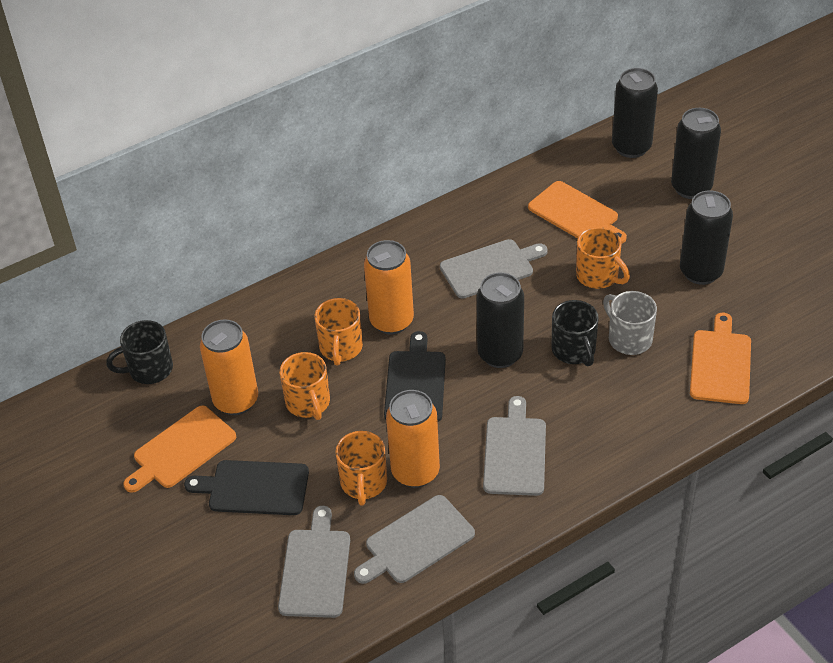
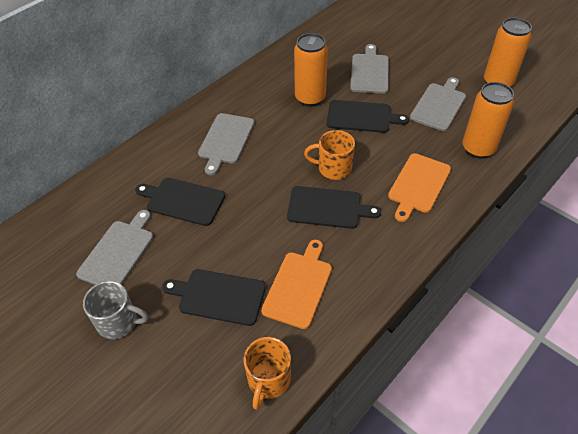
black can: [477,273,524,368] [612,68,658,158] [671,108,721,199] [680,191,733,285] = 4 -> none = 0
black cutting board: [184,460,309,515] [384,331,446,422] = 2 -> [135,178,225,226] [162,269,266,326] [287,186,381,229] [327,100,409,133] = 4
black mug: [106,320,173,384] [551,300,599,366] = 2 -> none = 0
orange cutting board: [123,406,236,493] [528,181,627,244] [690,313,751,404] = 3 -> [261,240,332,329] [388,153,451,222] = 2
orange mug: [279,352,330,420] [315,298,363,366] [335,431,387,506] [576,227,630,289] = 4 -> [244,337,291,410] [304,130,355,180] = 2

